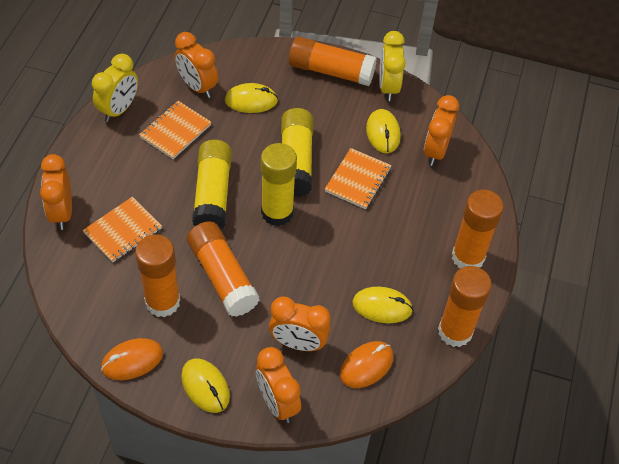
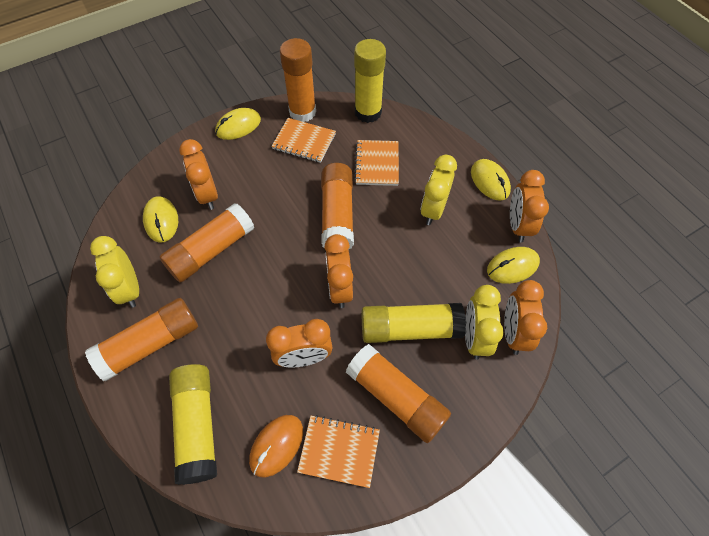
orange mouse: [101,338,163,380] [340,341,394,388] = 2 -> [249,415,303,477] = 1
yellow clock: [92,54,138,122] [379,31,406,101] = 2 -> [90,236,139,308] [421,155,457,225] [465,285,504,360] = 3

